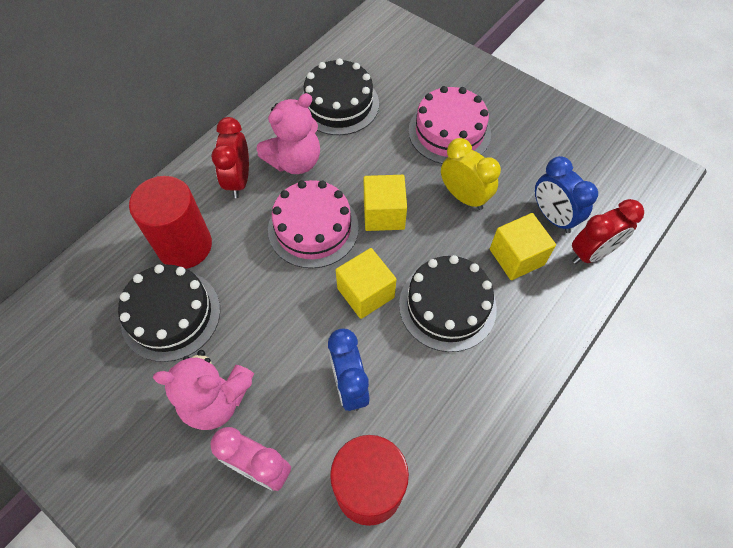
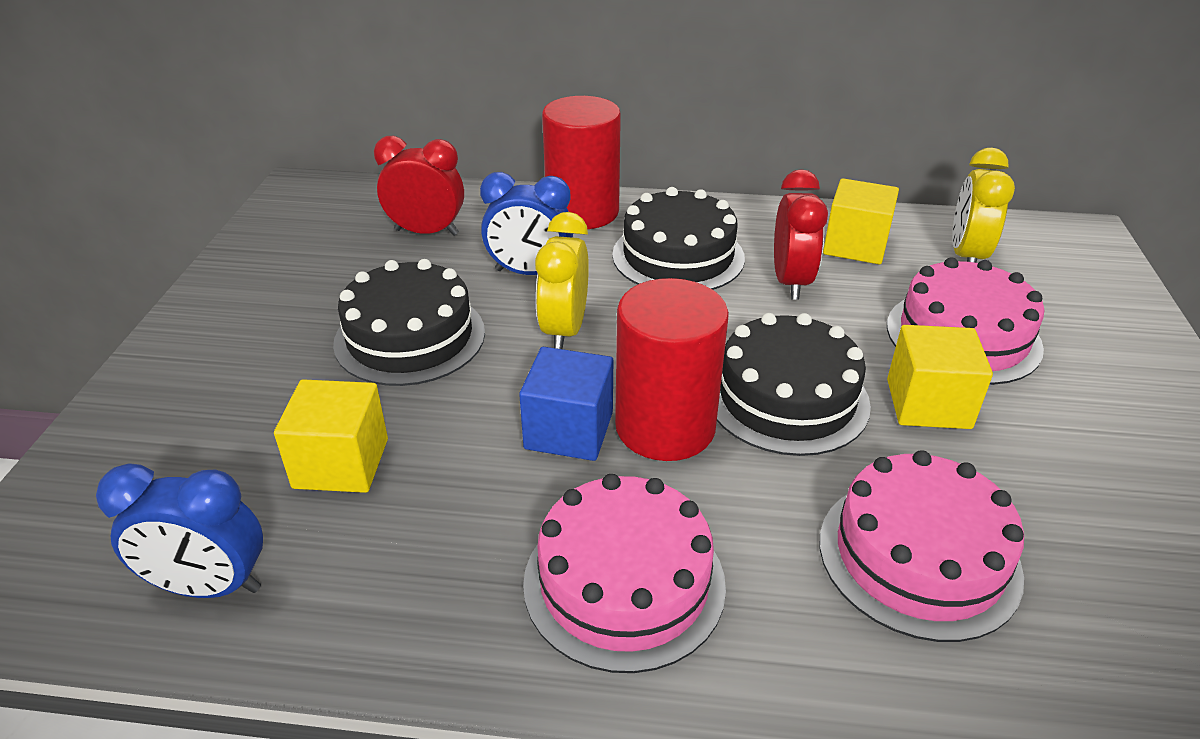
blue cube: none = 0 -> [519,347,613,461] = 1
pink cake: [268,180,359,268] [408,86,491,164] = 2 -> [523,474,726,673] [820,450,1024,642] [887,257,1044,385] = 3
pink clock: [210,427,291,491] = 1 -> none = 0
pink teddy bear: [153,350,254,430] [257,93,320,174] = 2 -> none = 0
yellow clock: [441,138,501,210] = 1 -> [535,212,589,349] [952,148,1015,263] = 2

